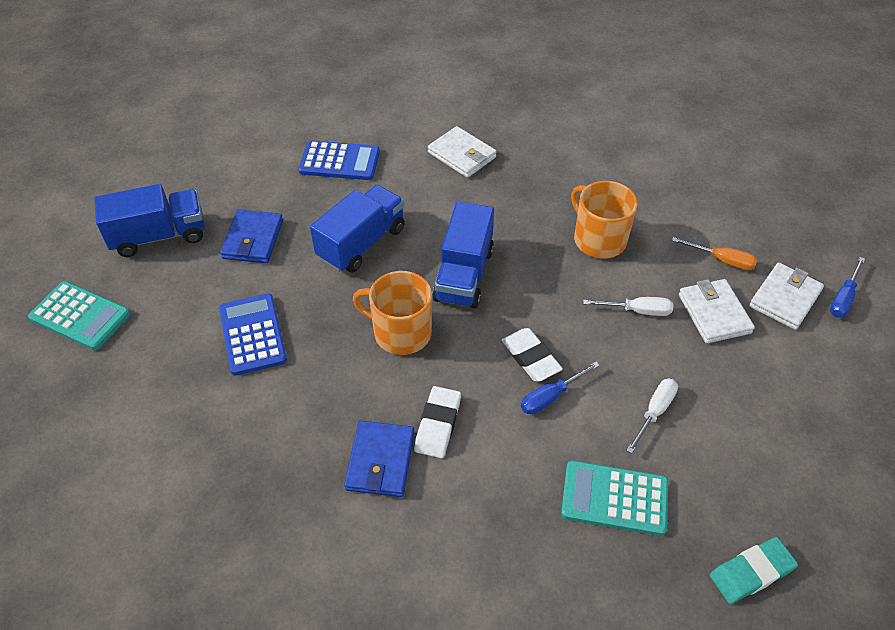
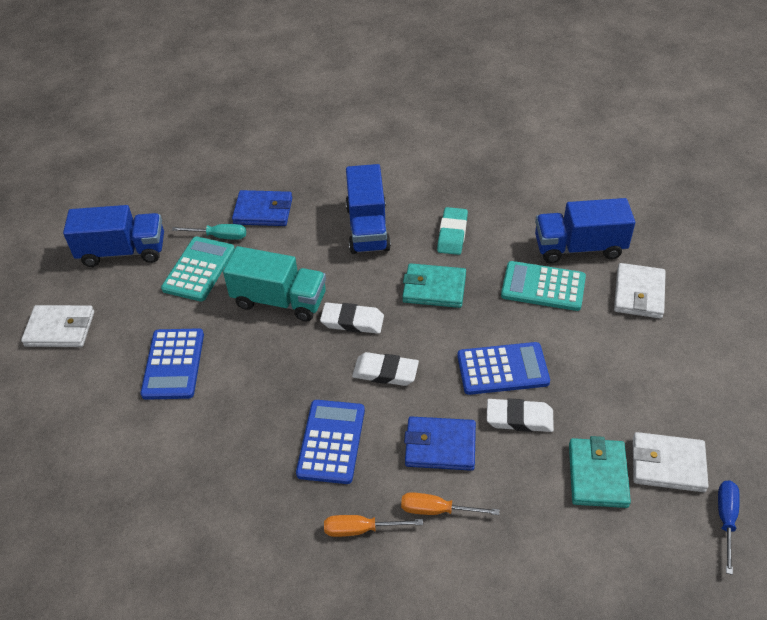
blue calculator: [219,293,287,376] [298,140,380,180] = 2 -> [140,328,204,400] [296,400,365,484] [457,342,550,395] = 3
blue screwdriver: [521,362,600,414] [830,257,865,318] = 2 -> [718,481,740,575] = 1
orange mug: [353,271,432,355] [571,181,637,259] = 2 -> none = 0
orange screwdriver: [672,237,757,270] = 1 -> [324,515,423,537] [401,492,500,515] = 2
turquoise screwdriver: none = 0 -> [172,224,246,240] = 1
turquoise truck: none = 0 -> [223,246,326,322] = 1
turquoise wallet: none = 0 -> [402,263,466,308] [569,436,631,508] = 2
white eraser: [414,386,461,458] [502,328,563,382] = 2 -> [320,302,384,334] [352,352,419,386] [487,398,554,432] = 3
white screwdriver: [583,297,673,316] [626,379,678,454] = 2 -> none = 0

